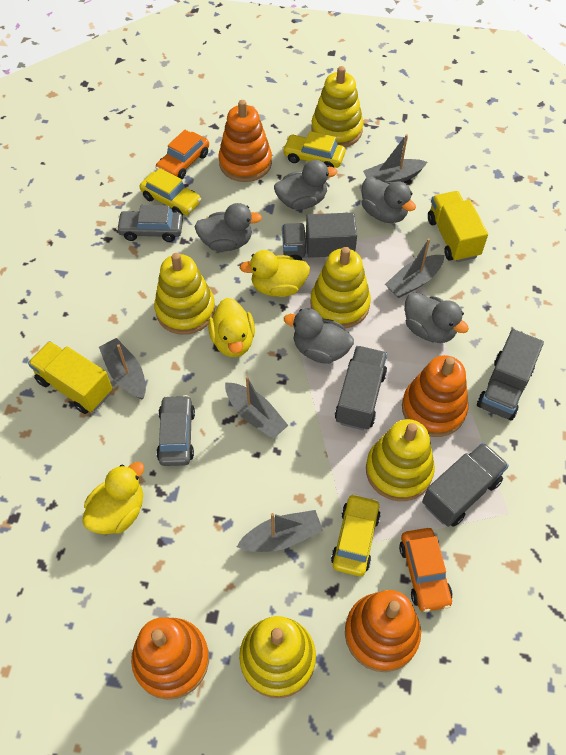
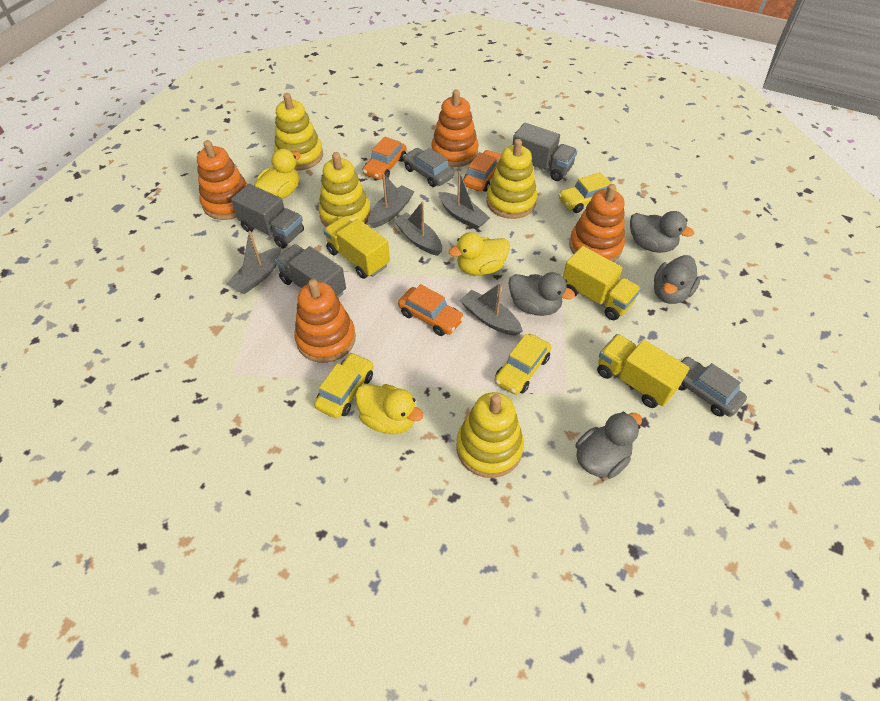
grey duck: [194,203,262,252] [274,160,337,210] [284,308,354,364] [361,177,416,223] [405,292,469,343] = 5 -> [509,272,575,316] [576,412,642,478] [630,211,694,253] [654,255,701,304] = 4
grey truck: [282,212,357,261] [335,346,387,430] [422,442,509,527] [477,329,544,420] = 4 -> [231,184,304,249] [275,244,346,298] [513,123,577,181] = 3
orange car: [155,130,209,179] [399,528,452,612] = 2 -> [362,136,407,180] [398,284,464,336] [463,150,501,192] = 3
yellow stacking toy: [154,253,215,335] [239,616,316,698] [311,66,364,147] [311,247,371,328] [366,419,435,501] = 5 -> [274,93,323,171] [318,152,371,227] [456,392,524,478] [486,139,537,219] = 4
yellow truck: [28,341,112,414] [428,191,488,262] = 2 -> [323,217,390,279] [563,246,641,320] [597,334,690,408] = 3

